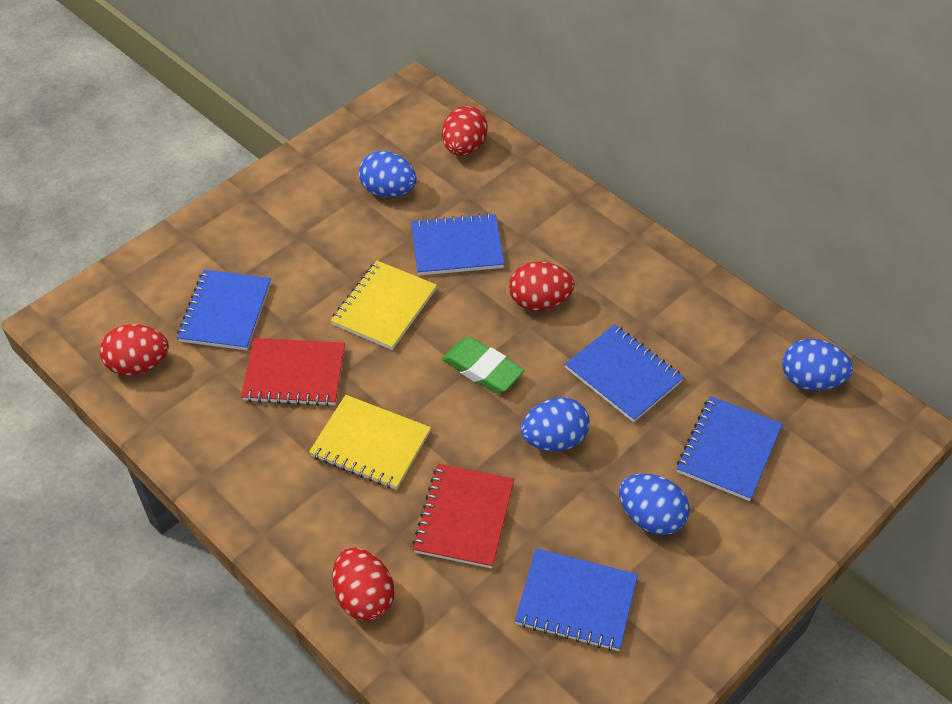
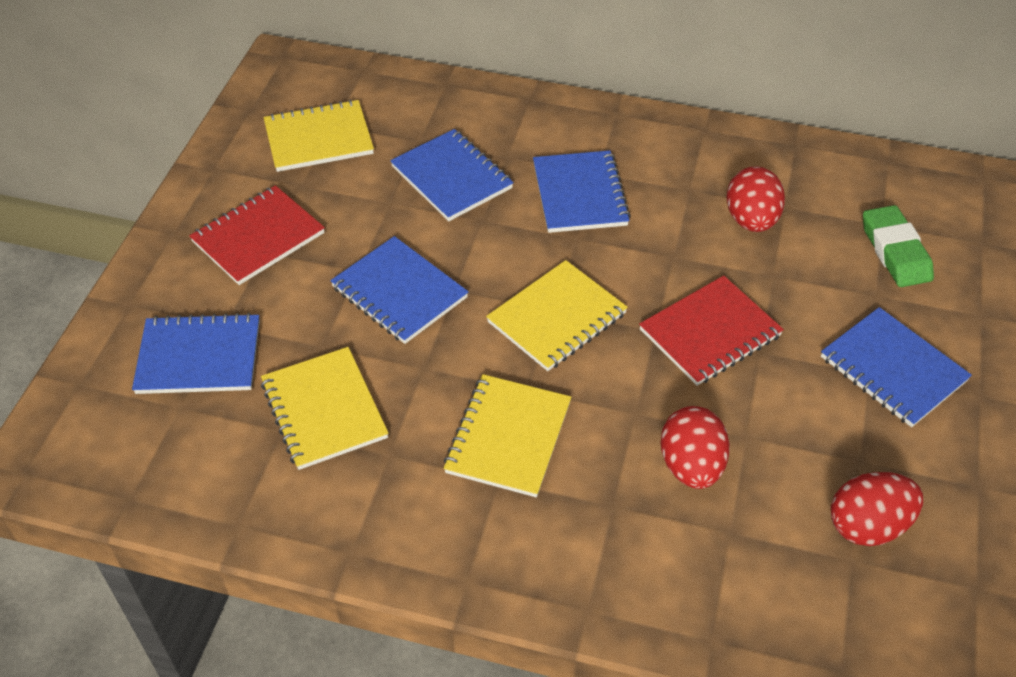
blue egg: [359,151,417,197] [521,397,590,451] [619,474,690,535] [782,339,853,390] = 4 -> none = 0
red egg: [99,324,169,375] [332,548,394,621] [442,106,488,156] [509,262,575,311] = 4 -> [660,406,730,489] [726,166,785,232] [831,472,923,546] = 3
yellow notebook: [309,395,431,490] [331,261,437,350] = 2 -> [261,347,389,470] [264,100,374,172] [444,374,571,497] [486,260,628,371] = 4

